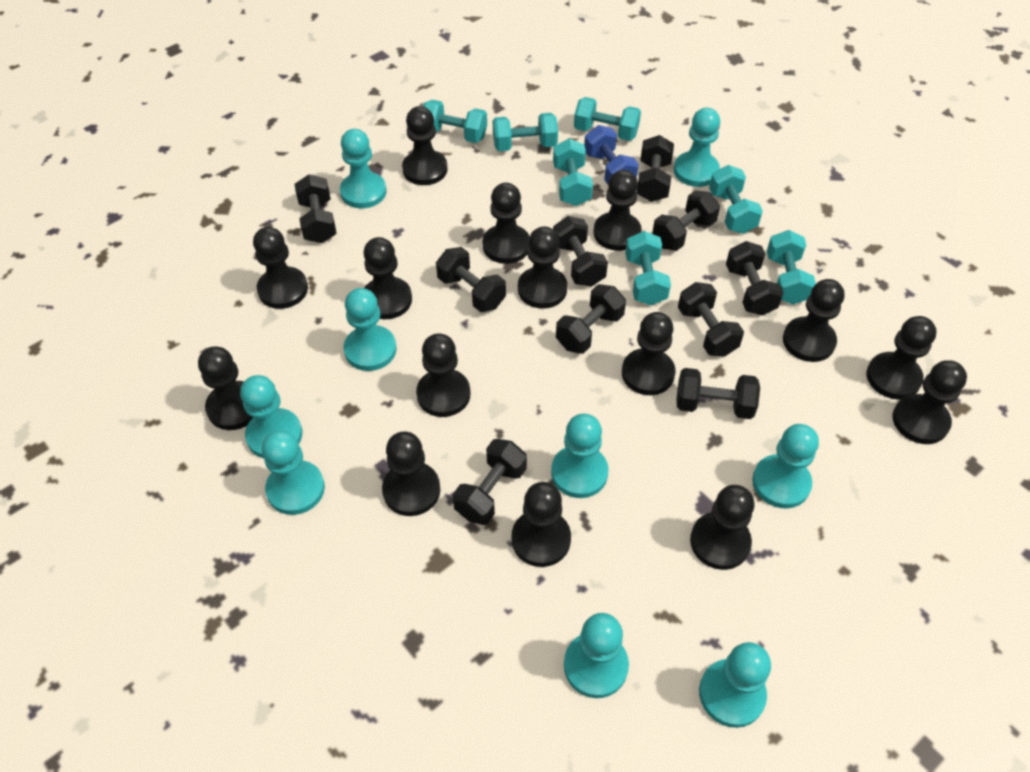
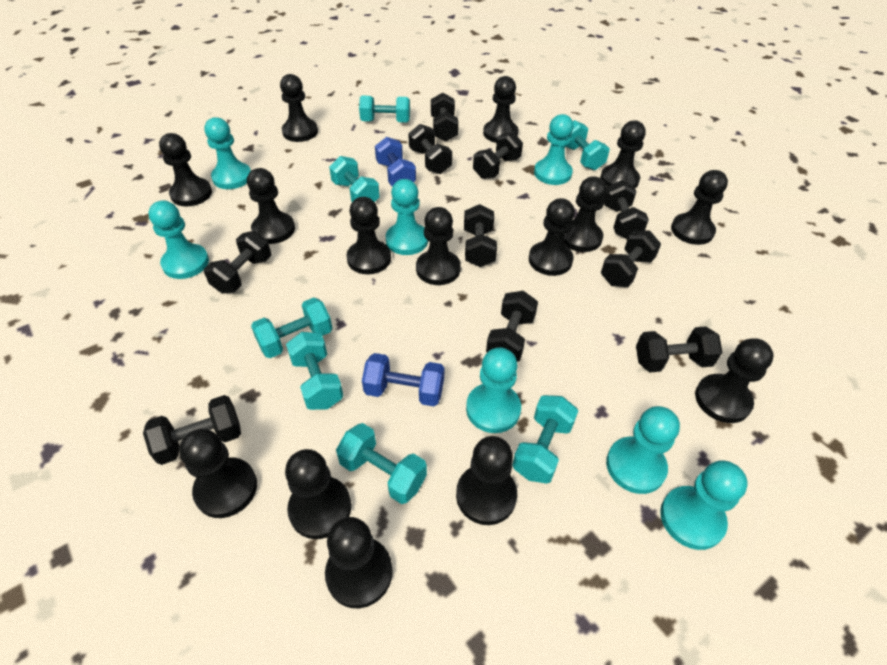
blue dumbbell: [584,125,639,184] = 1 -> [362,353,444,406] [375,137,416,186] = 2
turquoise pawn: [240,375,302,458] [262,430,325,515] [340,129,386,208] [344,288,397,371] [551,414,608,498] [564,613,629,698] [674,108,720,187] [699,642,771,728] [752,424,819,509] = 9 -> [148,200,209,279] [204,117,251,189] [385,179,428,255] [466,347,521,433] [534,114,574,185] [606,406,680,494] [660,460,748,550] = 7

